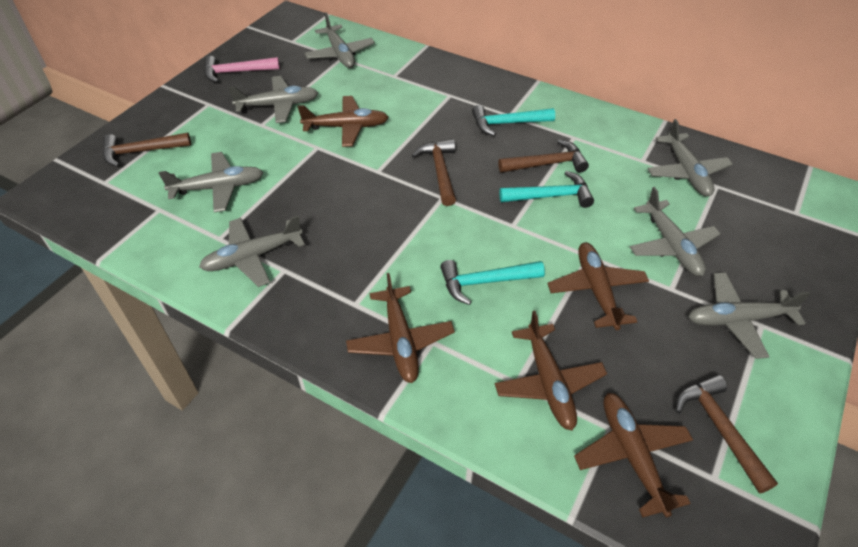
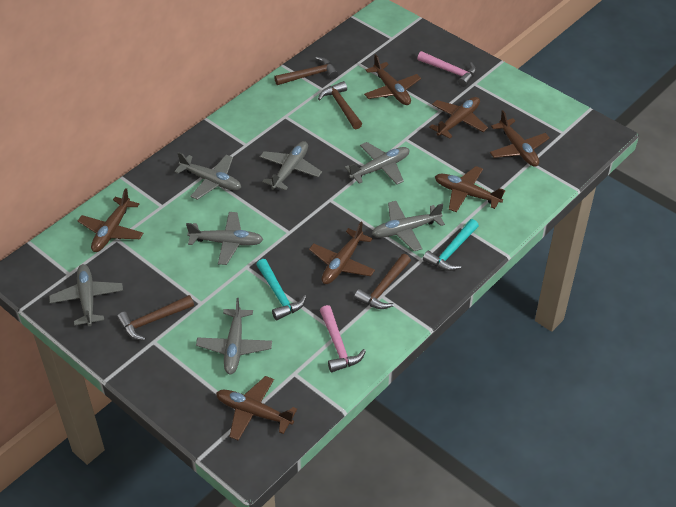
brown plane: [298,96,389,147] [346,273,455,383] [495,311,607,430] [547,243,649,330] [574,393,693,518] = 5 -> [78,188,143,252] [216,376,297,441] [309,221,375,284] [364,54,421,105] [429,97,488,139] [435,166,505,212] [490,110,550,167] = 7
pink hammer: [204,56,280,83] = 1 -> [320,305,366,372] [417,51,476,87] = 2
turquoise hammer: [440,260,545,305] [472,105,555,136] [499,171,594,208] = 3 -> [256,259,307,321] [423,219,479,271] = 2

